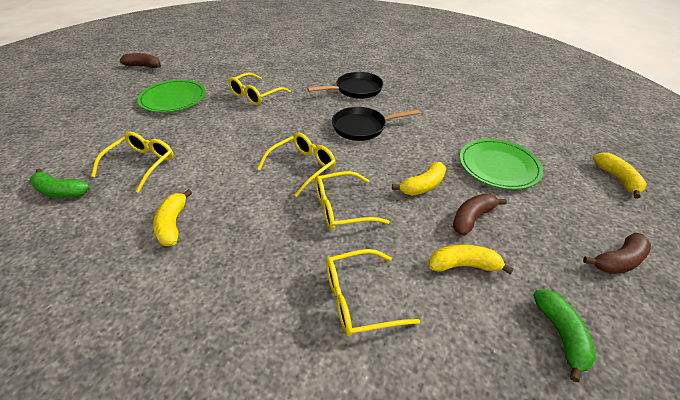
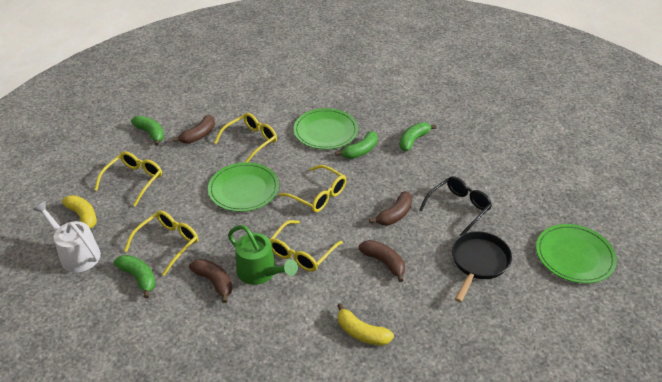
black glasses: none = 0 -> [419,176,492,236] = 1
black pan: [307,72,383,99] [332,107,420,141] = 2 -> [452,231,512,302] = 1
brown banana: [120,53,161,68] [453,194,507,236] [583,233,651,274] = 3 -> [173,115,215,144] [189,259,232,303] [359,240,405,282] [369,191,412,226] = 4
green banana: [30,169,90,198] [533,289,596,382] = 2 -> [114,255,156,298] [131,116,164,146] [335,131,378,159] [399,122,437,151] = 4
green plate: [137,80,206,113] [460,139,543,190] = 2 -> [208,162,279,212] [293,108,358,150] [536,224,617,284] = 3
green watering can: none = 0 -> [228,225,298,285] = 1
white watering can: none = 0 -> [33,201,101,273] = 1
yellow banana: [153,189,192,246] [392,162,446,196] [429,244,514,275] [593,153,647,199] = 4 -> [62,195,97,229] [337,303,394,346] = 2

